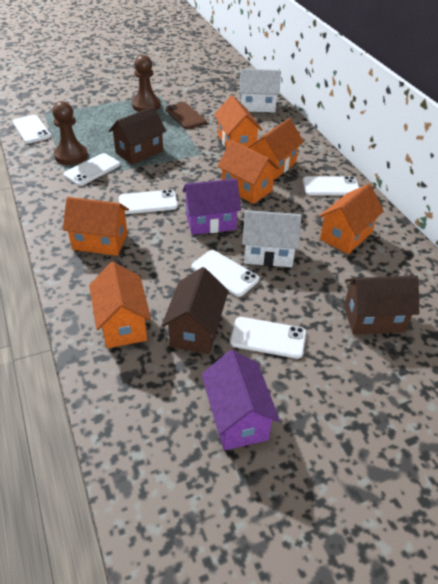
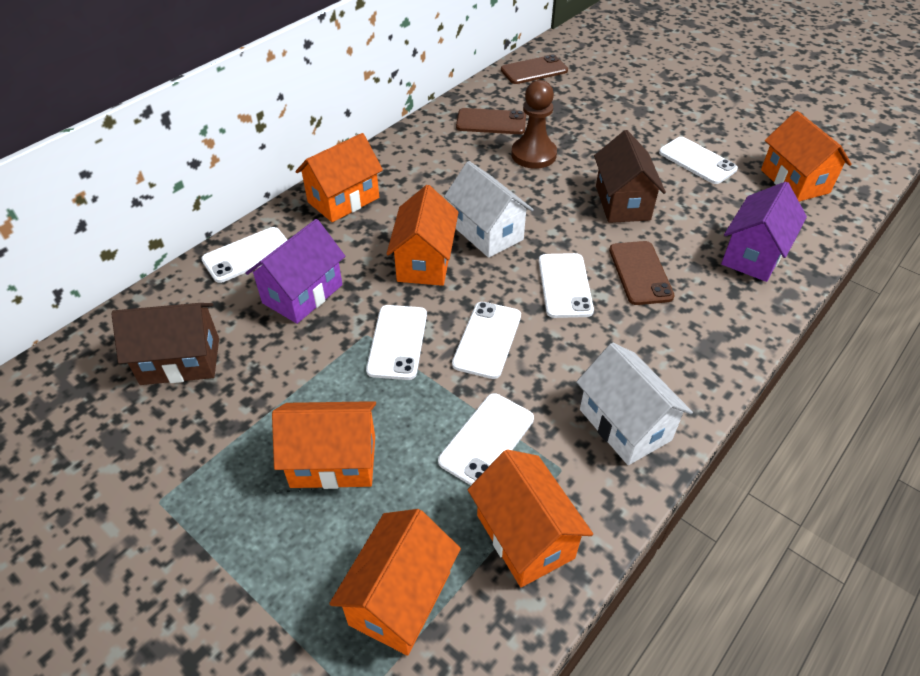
brown house: [109,106,166,165] [162,267,229,354] [344,275,419,334] = 3 -> [111,303,219,385] [594,130,666,223] = 2
brown pawn: [52,101,88,165] [132,55,161,112] = 2 -> [511,80,557,169] = 1
brown phone: [165,102,206,129] = 1 -> [456,108,526,134] [501,54,568,84] [609,241,675,305] = 3

